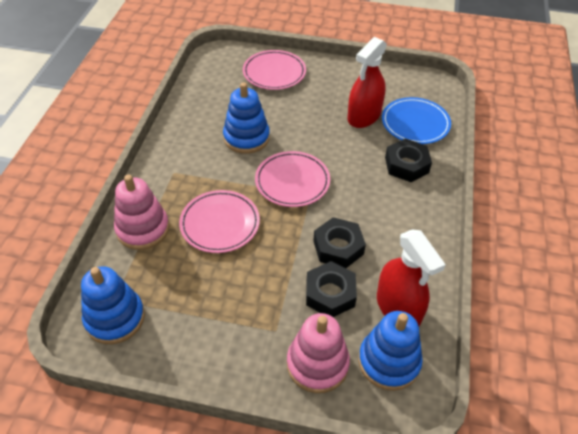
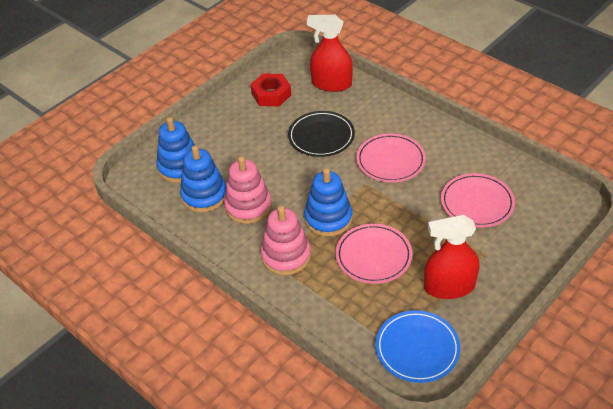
black nut: [306,261,357,317] [313,217,366,268] [385,138,432,182] = 3 -> none = 0
black plate: none = 0 -> [288,111,355,157] = 1
red nut: none = 0 -> [250,73,291,106] = 1

